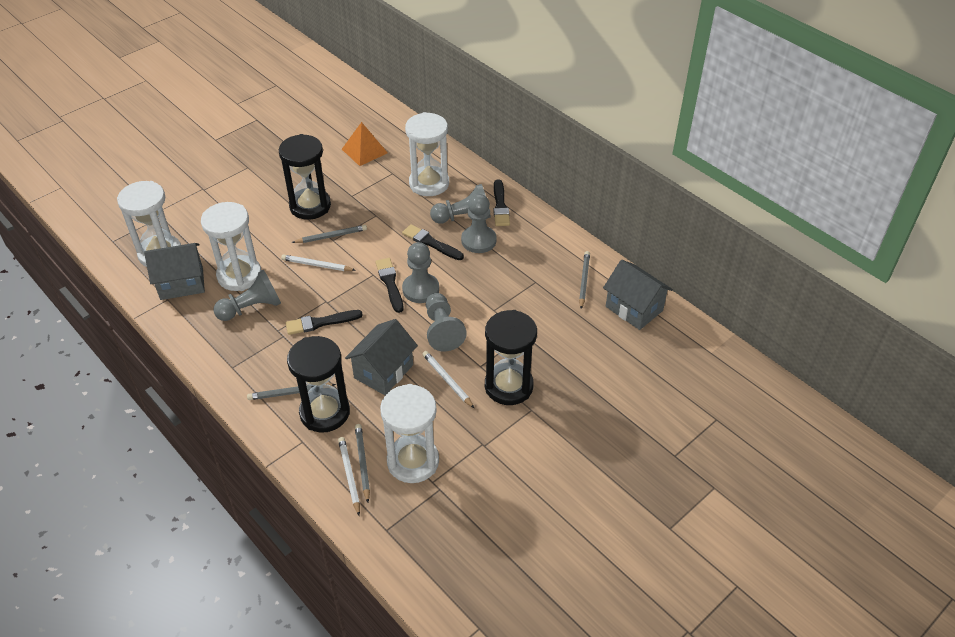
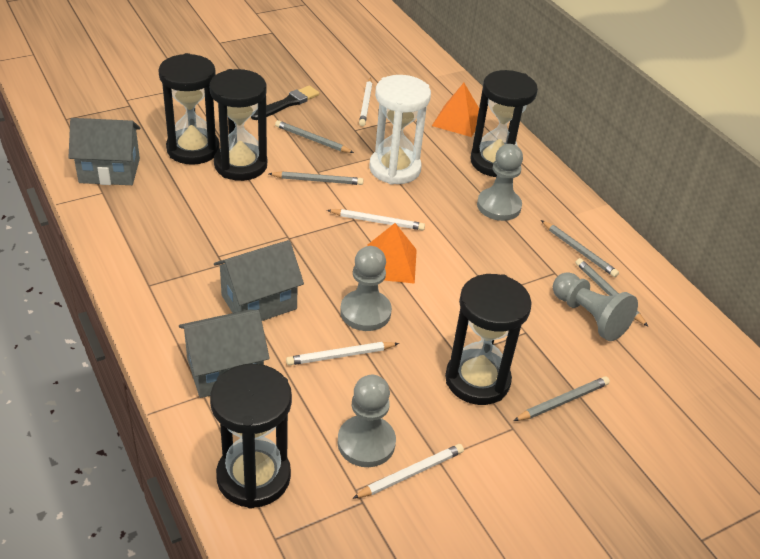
black brush: [286,310,363,335] [376,258,403,313] [402,224,464,260] [493,179,510,226] = 4 -> [251,86,320,120] = 1
black hourglass: [279,134,331,220] [287,336,350,433] [485,310,537,405] = 3 -> [158,53,220,165] [209,69,267,181] [210,364,292,509] [445,274,532,405] [470,70,538,177] = 5
grey pawn: [213,270,281,321] [402,242,439,303] [426,293,467,351] [430,184,491,224] [461,194,497,253] = 5 -> [337,375,396,467] [340,246,392,331] [477,144,523,221] [553,272,638,341] = 4
grey pencil: [247,383,336,400] [291,225,367,243] [355,424,370,503] [579,251,590,309] = 4 -> [269,171,363,185] [275,120,354,153] [513,376,610,421] [541,220,619,277] [576,258,648,327] = 5
orange pyramid: [342,122,388,166] = 1 -> [367,223,417,284] [432,83,479,137] = 2
white hourglass: [117,181,181,267] [201,202,261,291] [380,384,439,483] [405,112,449,196] = 4 -> [369,75,431,185] = 1
white pencil: [281,254,356,271] [338,437,360,515] [423,351,475,409] = 3 -> [286,342,399,365] [327,209,425,231] [352,444,464,499] [359,77,372,126] = 4

